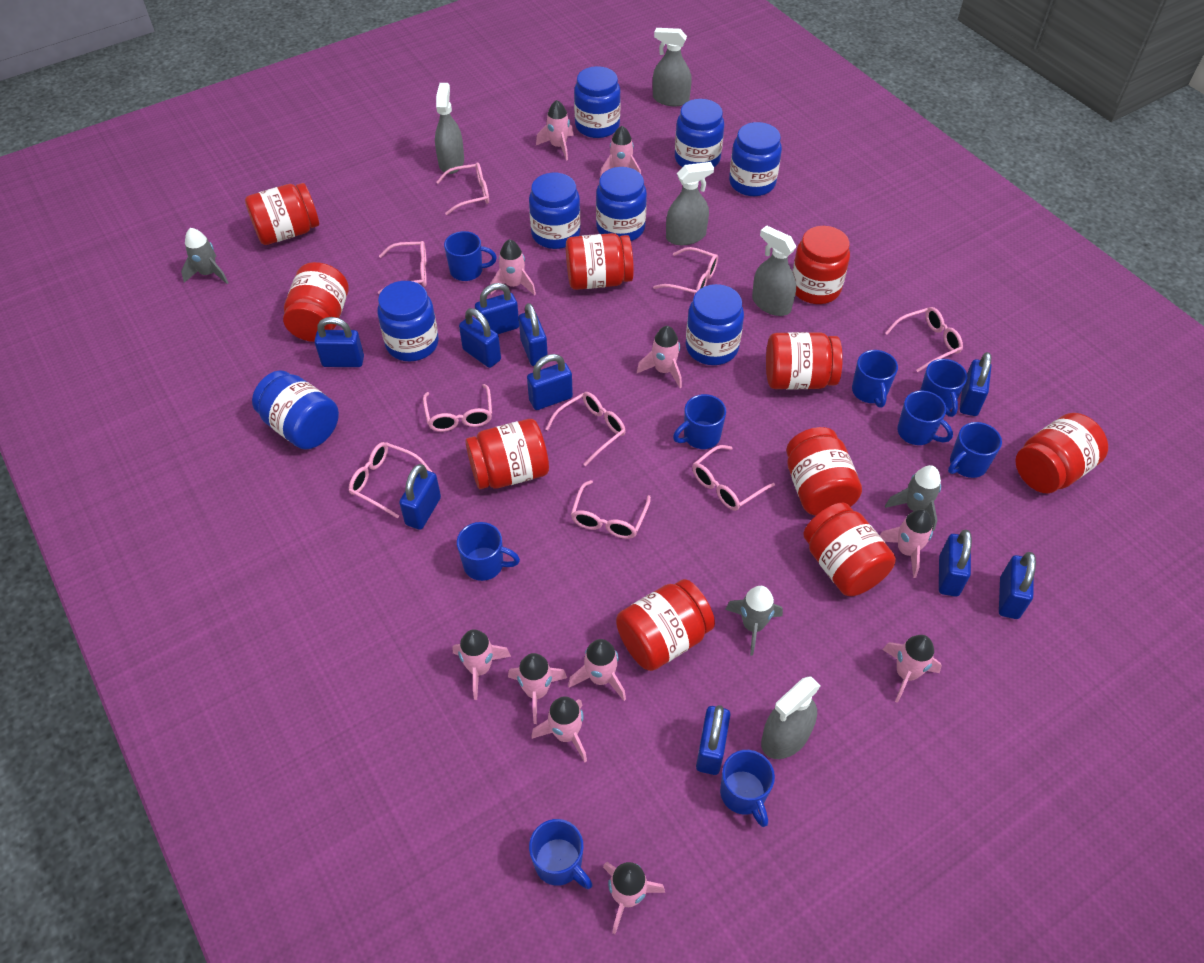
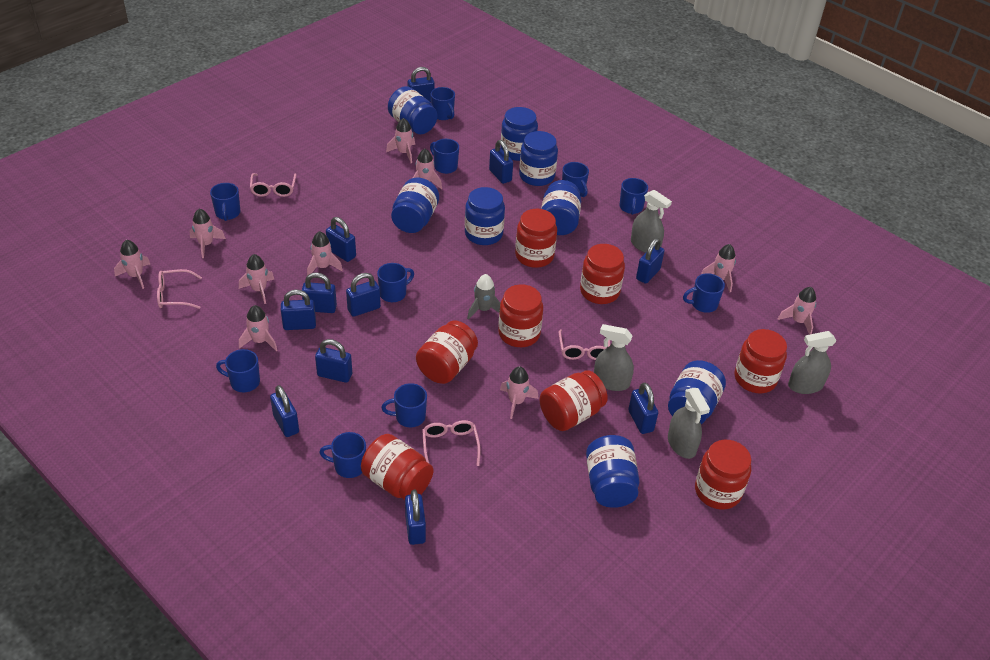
blue mug: [444,231,497,281] [457,522,520,581] [529,819,593,889] [673,394,726,449] [720,750,775,827] [852,350,898,408] [897,390,953,445] [920,359,967,417] [948,422,1002,478] = 9 -> [210,183,240,221] [216,349,260,392] [319,432,366,478] [377,263,414,302] [381,383,427,427] [430,139,459,174] [431,87,455,120] [562,162,589,197] [619,178,648,215] [683,273,725,313] = 10
blue padlock: [314,317,364,367] [399,464,441,530] [459,308,501,368] [475,283,519,334] [519,303,548,366] [527,354,573,410] [696,705,730,775] [939,530,972,597] [960,352,991,416] [999,552,1036,619] = 10 -> [270,385,299,437] [281,289,316,330] [302,273,337,313] [315,339,352,383] [326,217,356,262] [346,273,381,317] [405,490,426,545] [408,67,435,102] [489,140,513,184] [628,383,658,434] [636,238,664,284] = 11
grey rocket: [181,228,228,284] [725,586,783,656] [885,465,941,531] = 3 -> [467,274,500,320] = 1
grey spray bottle: [435,83,464,174] [653,28,692,106] [666,162,714,245] [752,225,796,316] [761,677,821,759] = 5 -> [594,324,634,391] [631,190,672,253] [668,388,710,459] [788,331,837,394] = 4
pink glasses: [349,442,432,519] [378,241,427,294] [423,384,492,432] [436,163,489,215] [545,392,626,466] [571,480,651,539] [653,247,718,294] [692,445,775,511] [885,307,963,372] = 9 -> [157,269,202,309] [250,173,296,197] [422,420,481,466] [559,329,610,360] = 4
pink rocket: [453,629,511,700] [490,239,536,295] [508,653,567,724] [532,696,587,762] [536,100,574,160] [568,639,626,701] [600,126,641,177] [603,862,665,934] [637,326,682,388] [880,509,933,578] [882,635,942,703] = 11 -> [114,240,150,289] [190,209,226,258] [239,254,274,304] [239,305,277,351] [307,231,343,276] [386,118,415,163] [413,149,442,189] [500,366,538,419] [701,244,736,292] [778,287,816,335] = 10
red jar: [245,183,319,245] [283,262,349,342] [465,419,549,489] [566,233,634,290] [616,579,715,671] [766,332,843,389] [786,427,862,516] [792,226,850,304] [803,502,896,596] [1015,413,1108,493] = 10 -> [361,434,433,500] [416,321,478,384] [498,284,543,347] [515,209,557,268] [540,370,608,431] [580,244,625,304] [695,440,751,510] [735,329,787,393] = 8

